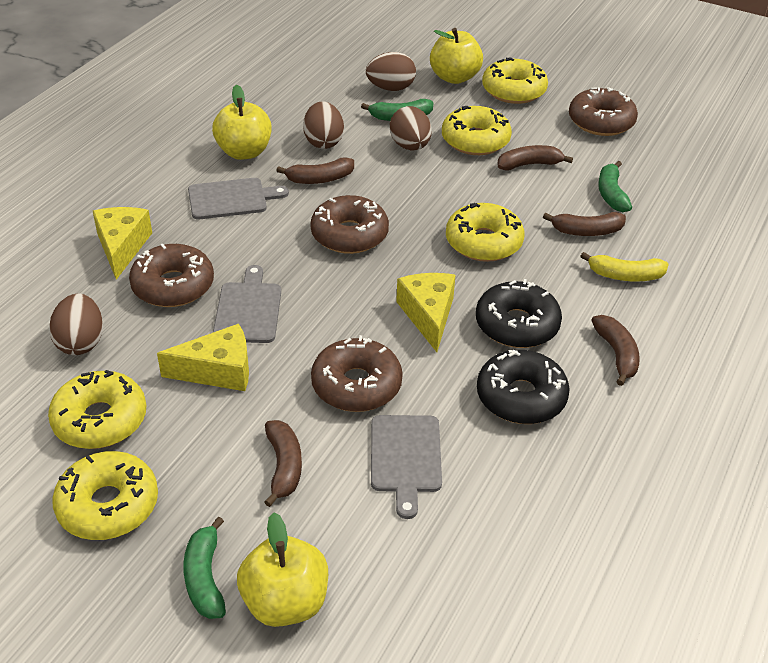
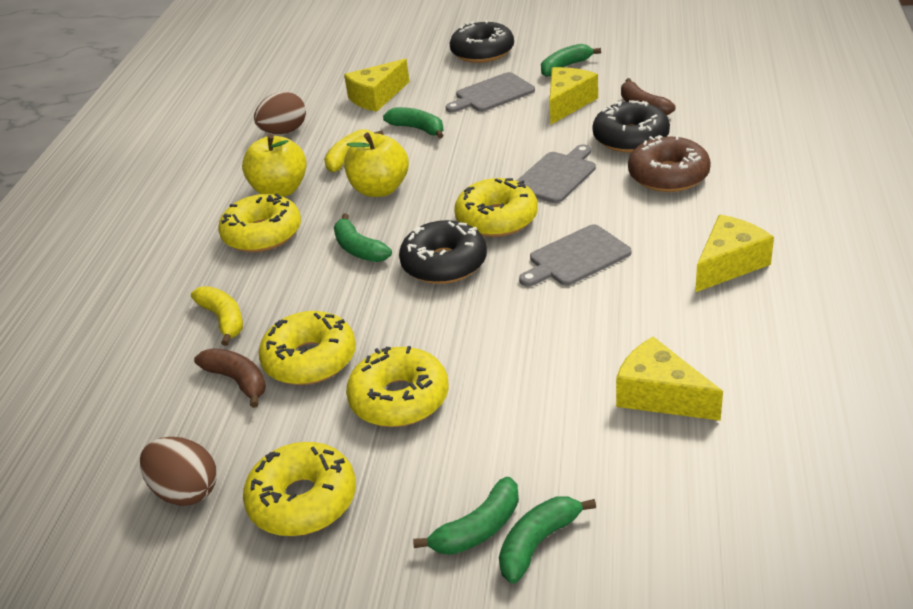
black donut: [476,279,562,348] [477,350,570,424] = 2 -> [399,220,487,284] [450,20,514,63] [593,100,670,153] = 3
brown banana: [264,420,302,507] [276,157,354,184] [497,145,573,171] [543,212,626,236] [591,315,640,386] = 5 -> [194,348,266,408] [621,78,675,115] = 2
brown donut: [129,244,214,307] [310,195,389,254] [311,335,403,412] [569,87,638,136] = 4 -> [628,135,711,192] = 1
brown egg: [49,293,103,355] [303,101,344,149] [366,52,416,91] [390,106,432,151] = 4 -> [140,437,217,506] [254,92,306,134] = 2
green banana: [183,517,226,619] [361,99,434,121] [598,161,632,212] = 3 -> [334,213,392,262] [383,107,444,139] [413,477,519,555] [499,497,596,584] [541,44,601,77] = 5
yellow apple: [212,85,272,160] [237,512,328,627] [430,28,483,84] = 3 -> [242,134,307,197] [344,133,409,197] = 2
yellow banana: [580,252,669,282] = 1 -> [191,286,243,346] [324,129,384,172] = 2
yellow cheese: [93,207,152,280] [157,324,249,391] [396,273,456,352] = 3 -> [344,59,410,112] [550,67,598,124] [616,337,723,421] [695,215,774,292] = 4

